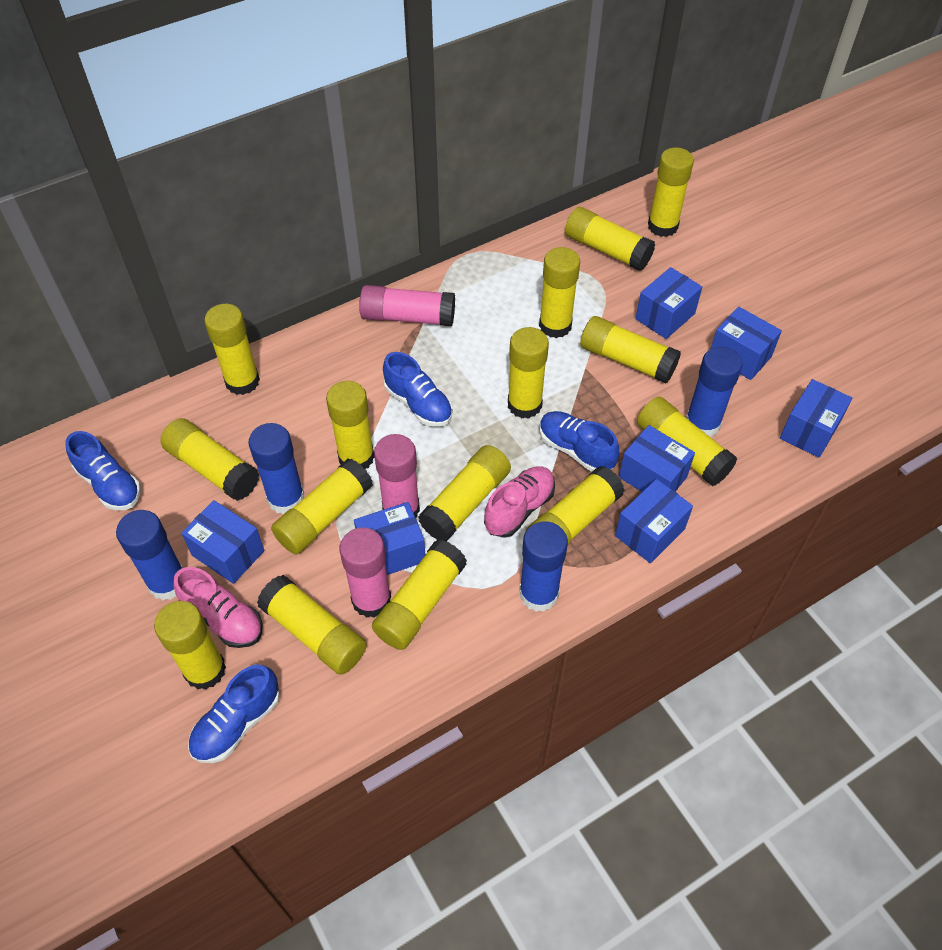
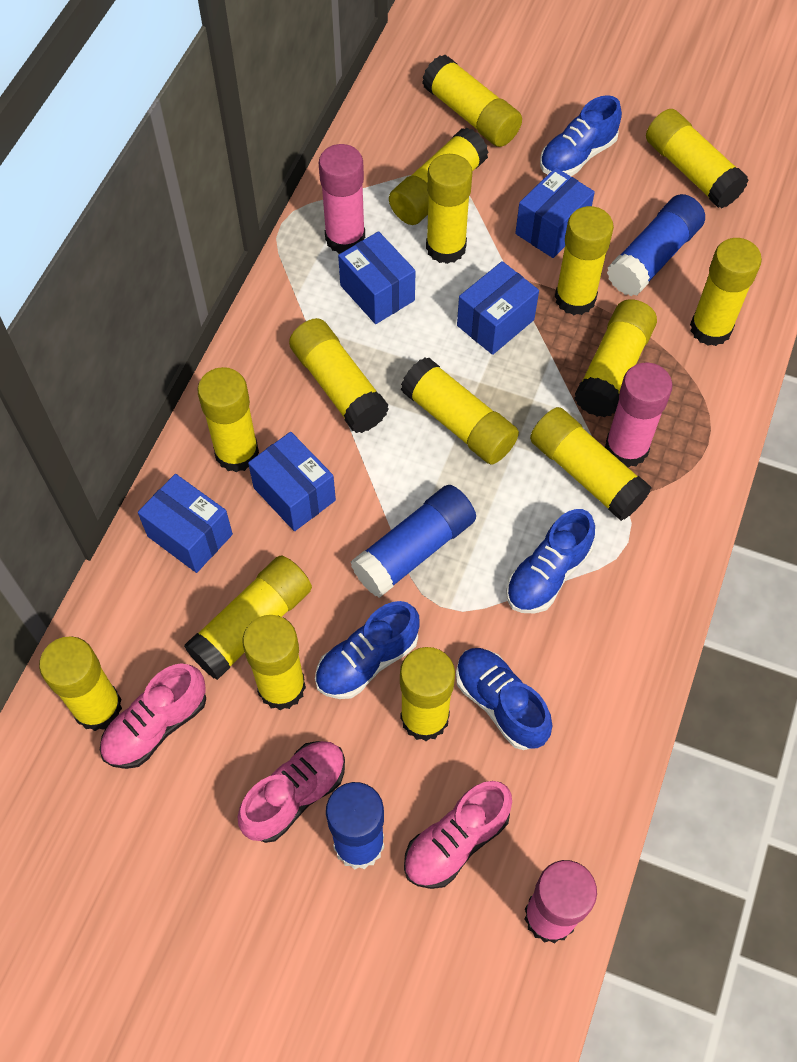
blue box: [181,500,265,584] [354,502,425,575] [615,479,693,563] [619,425,695,492] [635,267,702,339] [711,307,782,380] [780,379,852,458] = 7 -> [138,474,233,573] [248,432,336,531] [338,231,415,324] [457,261,539,355] [515,168,595,258] = 5
blue glue stick: [116,510,183,600] [249,423,304,514] [519,521,568,612] [686,346,742,437] = 4 -> [326,782,384,870] [351,485,476,598] [607,194,705,296] = 3
pink shoe: [173,567,263,648] [484,466,555,538] = 2 -> [100,663,206,769] [238,741,345,843] [404,781,512,889] = 3

